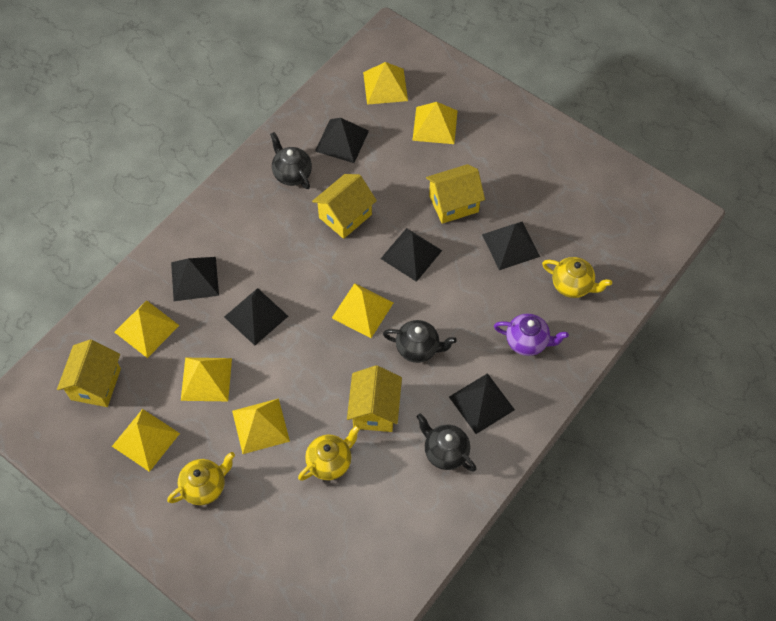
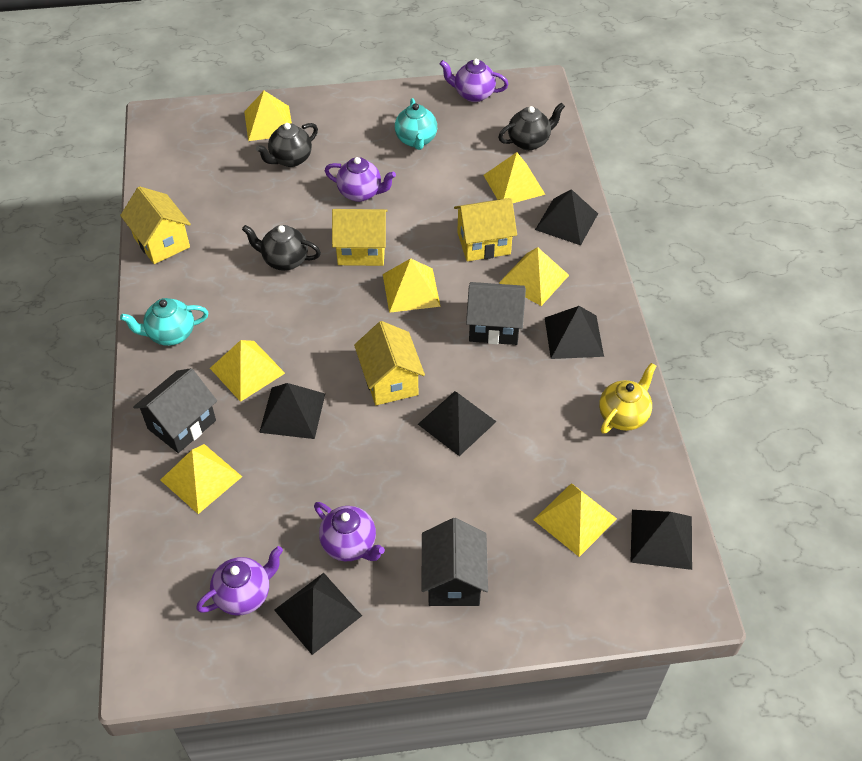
black house: none = 0 -> [133,368,217,453] [421,518,488,606] [466,282,526,345] = 3
purple teapot: [494,313,569,356] = 1 -> [196,546,283,615] [314,502,385,561] [325,157,396,202] [440,59,508,102] = 4
turquoise teapot: none = 0 -> [120,298,208,346] [395,98,437,150] = 2
yellow teapot: [167,452,235,505] [298,425,360,481] [542,257,612,298] = 3 -> [599,363,656,434] = 1

